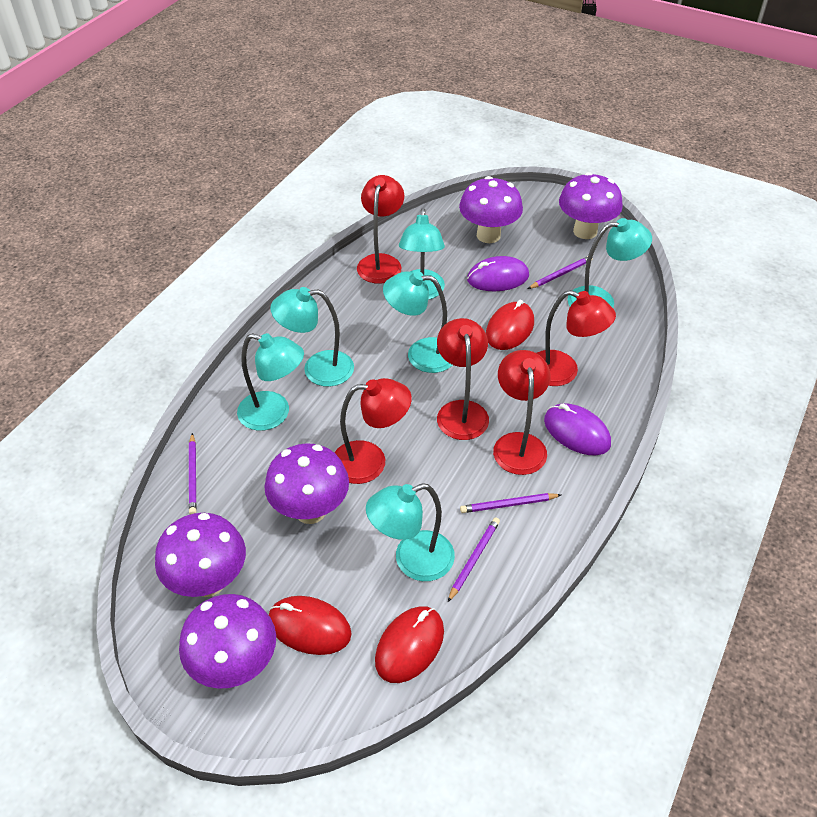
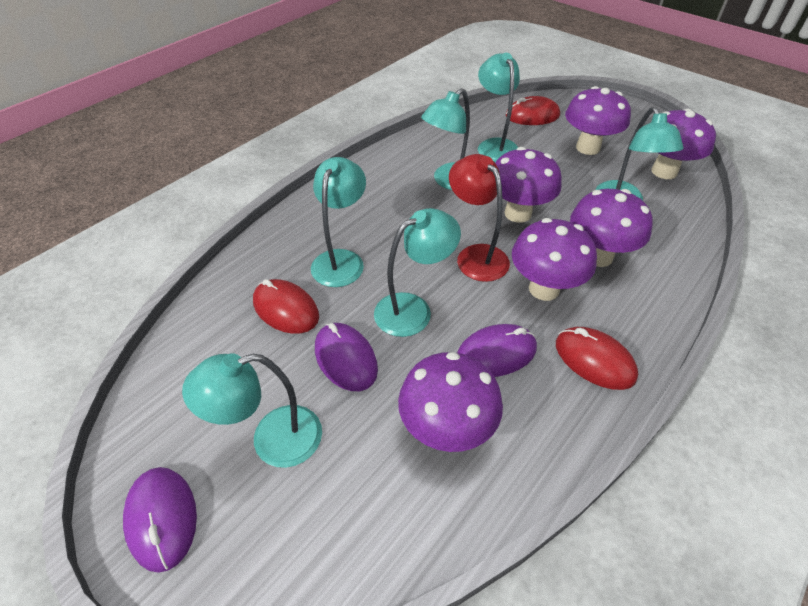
purple mouse: [467,256,529,291] [544,403,611,455] = 2 -> [123,467,197,573] [315,323,378,391] [457,324,537,377] = 3
purple mushroom: [155,513,246,597] [179,594,276,689] [264,443,349,524] [459,176,523,243] [559,172,623,239] = 5 -> [398,352,503,452] [495,147,562,223] [512,218,597,301] [565,86,631,155] [570,189,653,267] [651,109,716,179] = 6
purple pencil: [189,433,197,515] [448,517,500,602] [460,493,561,513] [528,256,592,289] = 4 -> none = 0
red lamp: [334,378,412,484] [357,175,404,284] [437,318,489,440] [493,350,550,475] [537,290,616,386] = 5 -> [449,154,510,282] = 1

